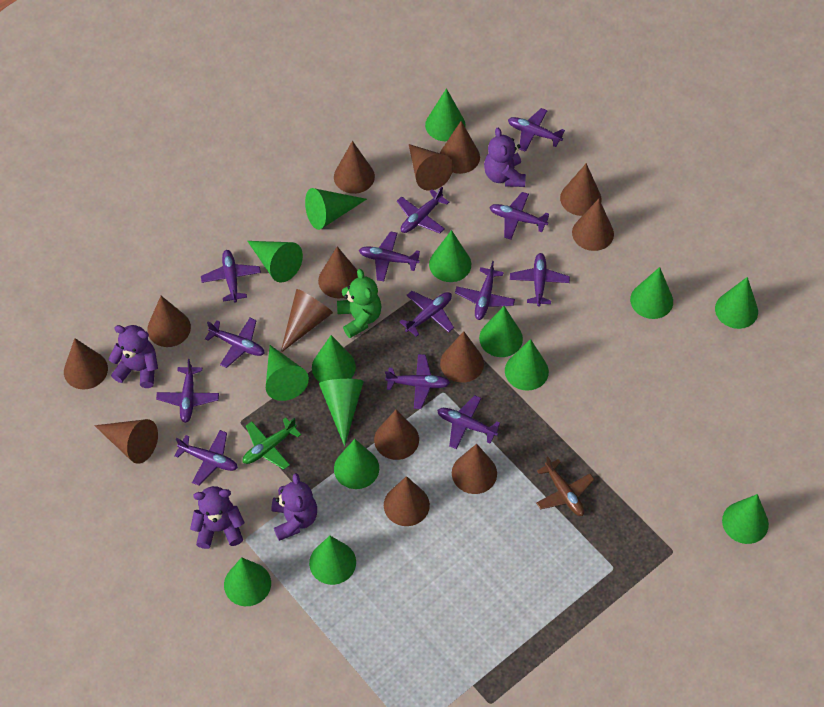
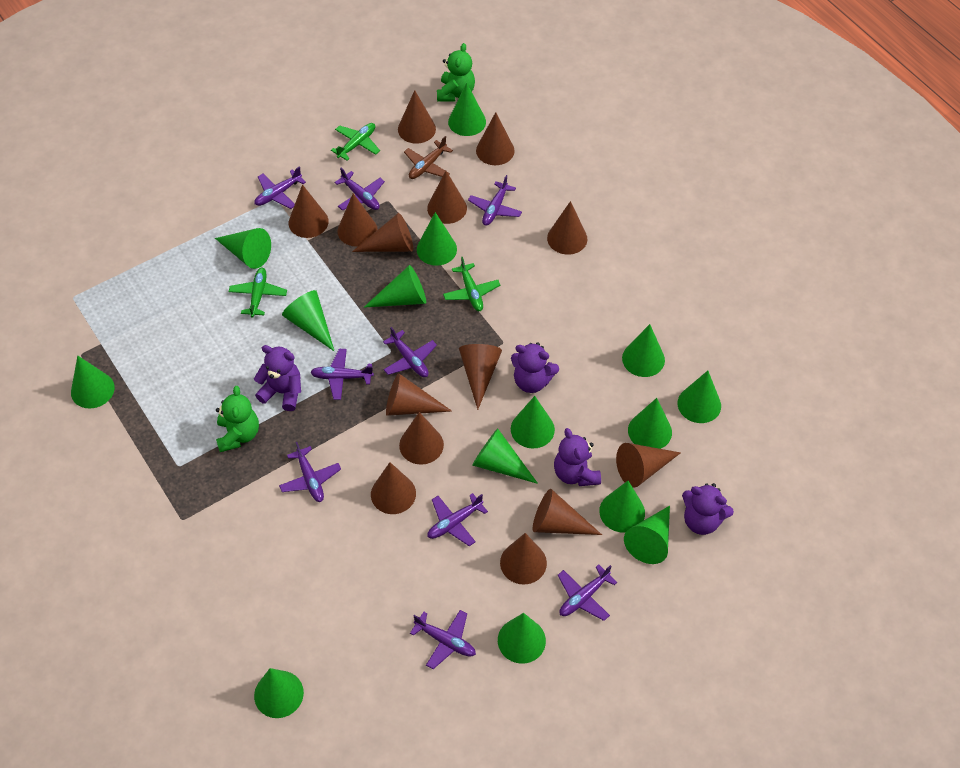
green plane: [243,418,301,470] = 1 -> [229,268,287,317] [331,123,380,161] [443,257,500,311] = 3
green teddy bear: [337,269,381,338] = 1 -> [216,386,259,452] [437,43,475,101] = 2
purple plane: [156,359,219,423] [174,430,238,486] [201,250,261,302] [205,318,265,368] [359,231,420,281] [385,354,450,409] [397,187,449,233] [399,291,454,337] [437,395,500,449] [455,261,515,320] [489,192,549,240] [508,108,565,152] [510,253,570,307] = 13 -> [254,166,306,209] [279,442,341,502] [310,349,374,400] [335,168,385,210] [383,327,437,377] [410,610,476,669] [427,493,488,546] [468,175,522,226] [558,564,617,621] = 9

